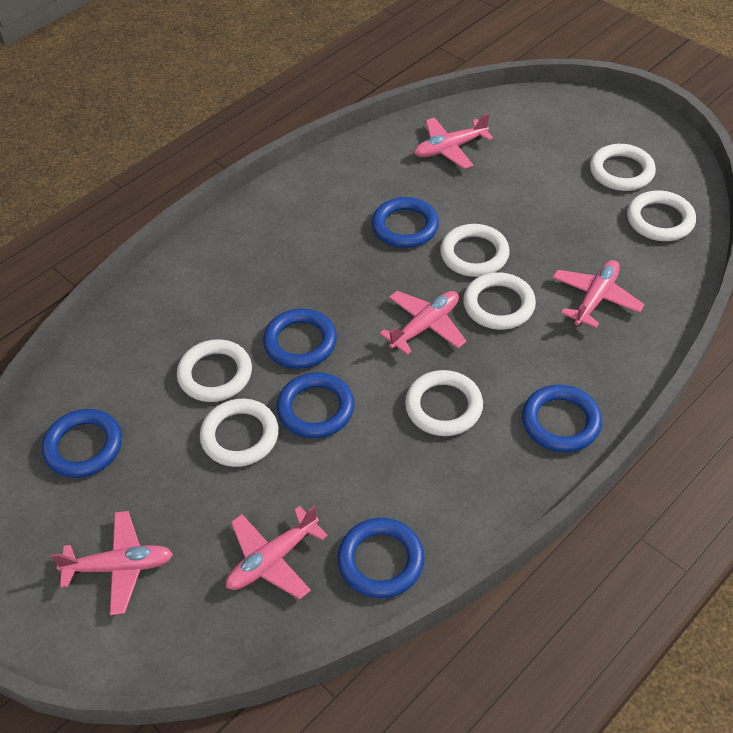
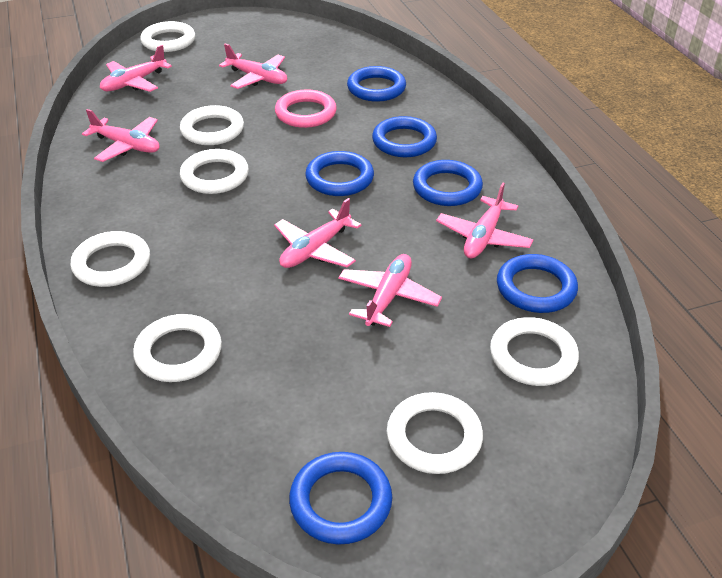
pink plane: [50,511,173,615] [226,505,328,600] [380,291,466,355] [414,113,493,169] [552,260,645,328] = 5 -> [82,109,160,162] [100,45,172,92] [219,44,287,89] [274,198,362,268] [338,254,442,327] [436,183,533,258] = 6
pink ring: none = 0 -> [275,89,337,128] = 1

